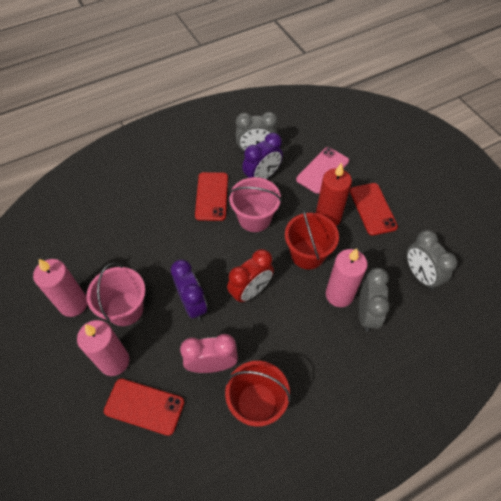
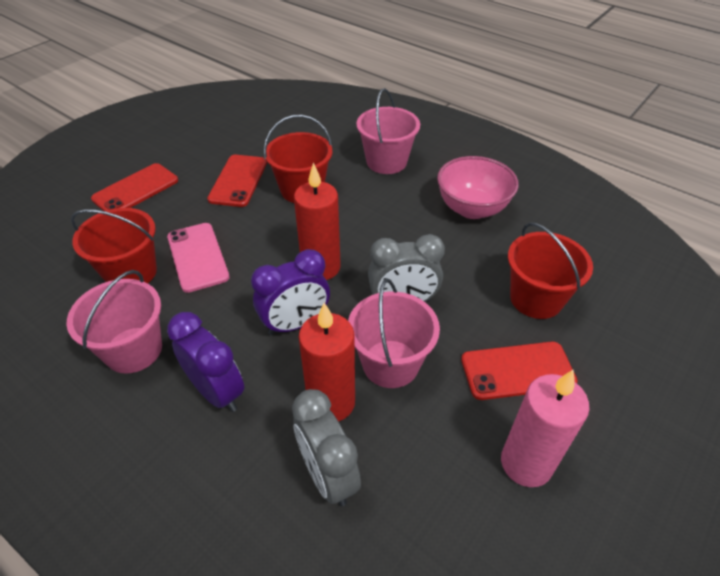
grey clock: [236,112,278,153] [359,268,390,332] [407,230,457,290] = 3 -> [292,389,361,506] [368,234,445,302] = 2
pink bowl: none = 0 -> [437,156,519,219] = 1
pink bucket: [86,263,145,326] [229,177,282,232] = 2 -> [67,270,162,374] [348,279,440,388] [356,88,420,174] = 3
pink candle: [33,259,87,317] [77,320,129,376] [326,248,368,307] = 3 -> [501,370,590,487] = 1
pink clock: [180,334,238,373] = 1 -> none = 0
red bucket: [225,361,290,427] [285,208,339,269] = 2 -> [71,208,157,283] [264,115,332,203] [508,222,593,319] = 3
red candle: [316,163,352,226] = 1 -> [294,163,341,280] [299,303,355,422] = 2
red clock: [227,249,274,303] = 1 -> none = 0

